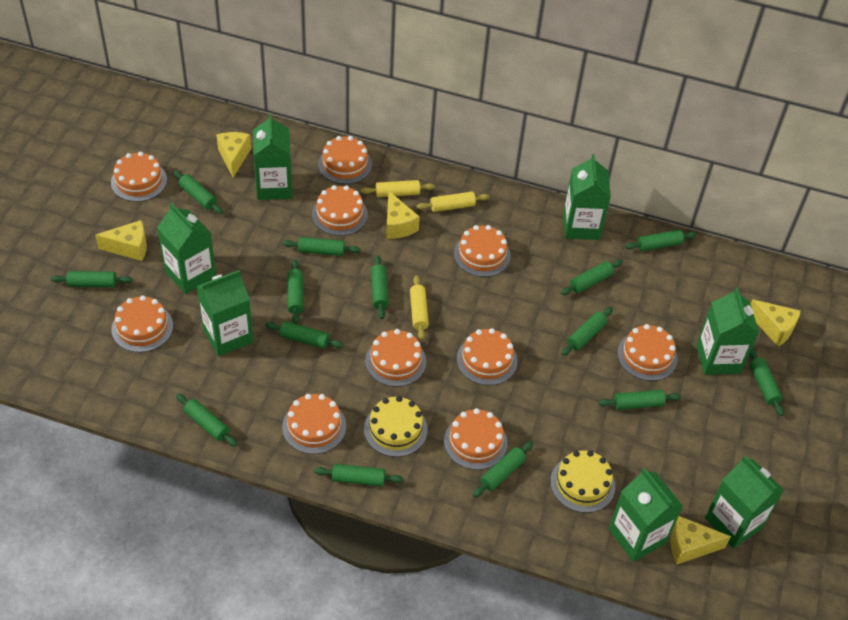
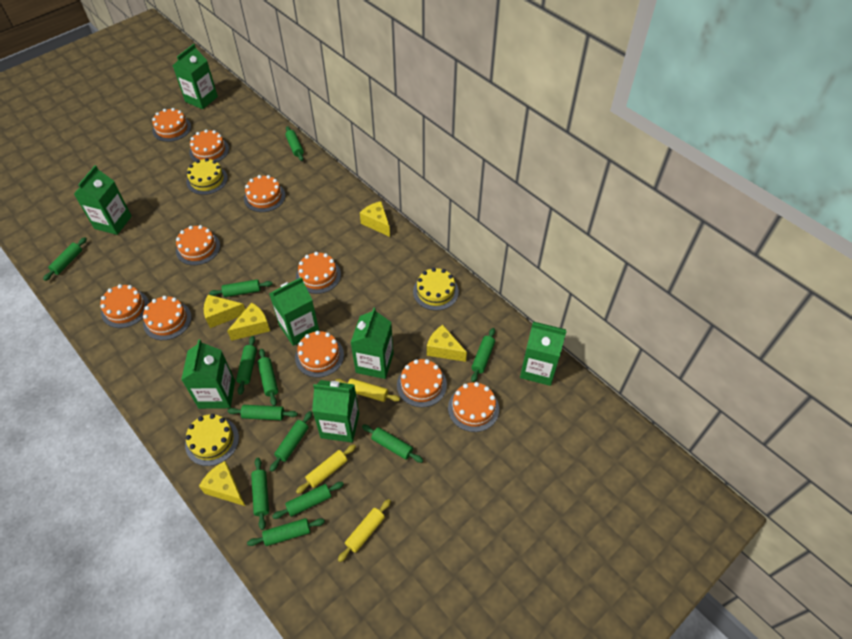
green rolling pin: [51,271,133,287] [173,170,223,214] [176,393,238,447] [265,321,344,349] [283,237,360,256] [287,260,304,324] [314,464,403,486] [371,255,389,319] [473,441,533,498] [561,260,623,295] [561,307,613,356] [598,390,681,410] [625,230,696,251] [749,348,784,416] = 14 -> [43,237,87,281] [209,280,273,297] [227,405,298,420] [236,336,257,395] [247,518,325,546] [251,458,269,530] [258,349,278,406] [270,411,312,472] [272,482,344,519] [285,126,304,161] [362,424,423,463] [471,328,495,382] = 12
yellow cake: [364,396,428,457] [550,450,615,513] = 2 -> [185,414,239,466] [187,158,228,195] [413,268,459,311] = 3

